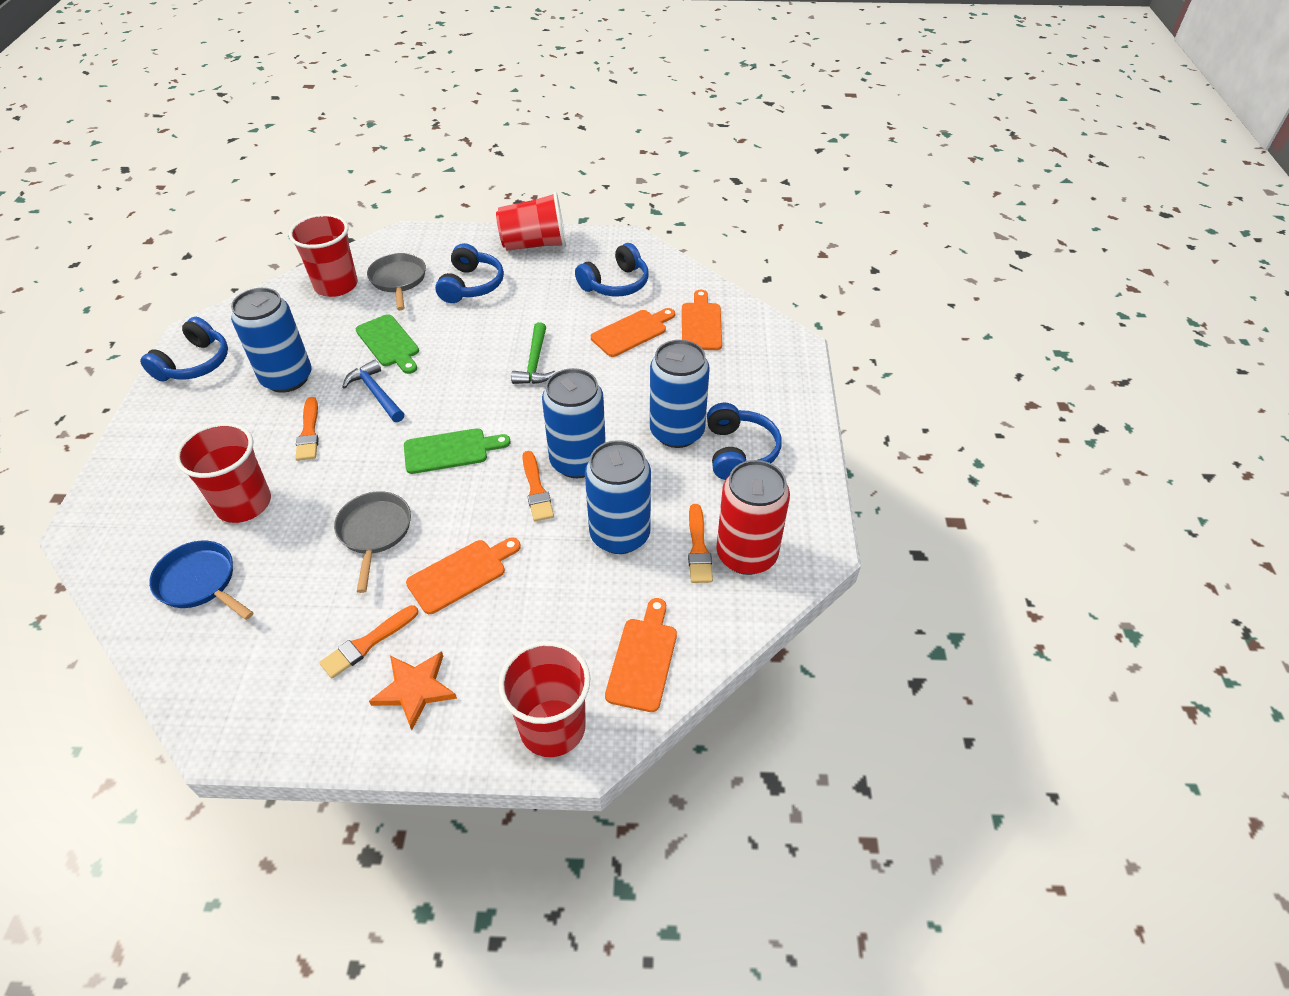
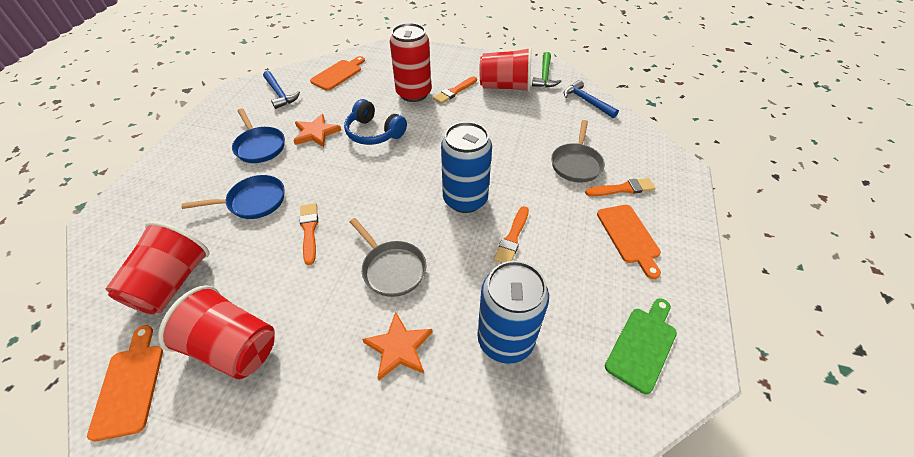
blue can: [231,288,312,393] [542,368,606,478] [585,440,651,554] [650,340,710,448] = 4 -> [441,122,492,213] [477,261,549,364] = 2
blue hammer: [342,360,404,422] = 1 -> [263,71,300,109] [564,80,619,118] = 2
blue headphones: [140,317,228,382] [435,243,504,303] [575,243,649,296] [707,403,782,480] = 4 -> [344,99,407,145] = 1
blue pan: [149,541,253,620] = 1 -> [182,175,285,219] [232,108,285,163] = 2
green cutting board: [356,314,419,374] [404,428,511,474] = 2 -> [605,298,677,394] = 1
orange cutting board: [406,537,521,614] [591,308,675,357] [605,598,677,712] [682,290,722,350] = 4 -> [87,325,163,441] [310,56,365,91] [597,205,661,279] = 3
orange star: [369,651,457,730] = 1 -> [293,114,341,147] [362,312,433,380] = 2
red cup: [175,422,271,523] [289,214,358,297] [496,192,566,251] [498,641,590,757] = 4 -> [106,221,210,314] [158,285,275,379] [479,47,532,92] = 3

